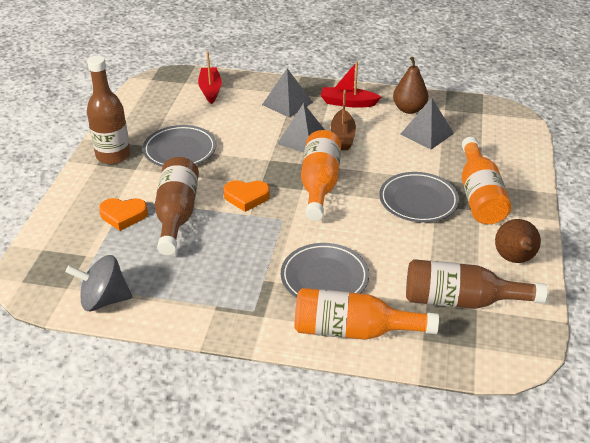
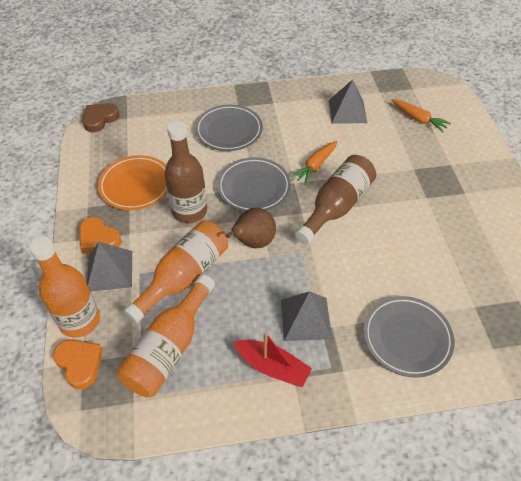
brown boat: [331,90,356,150] = 1 -> none = 0
brown bottle: [87,56,131,164] [154,157,199,255] [406,259,548,309] = 3 -> [164,121,207,223] [295,155,376,244] = 2
brown heart: none = 0 -> [83,103,120,133] = 1
brown pear: [393,57,428,114] [495,219,541,263] = 2 -> [226,207,276,248] = 1
grey spinning top: [66,255,133,311] = 1 -> none = 0
orange carrot: none = 0 -> [290,141,338,185] [391,99,451,132] = 2
orange plate: none = 0 -> [98,155,167,210] = 1
red boat: [198,51,222,104] [321,61,381,108] = 2 -> [234,332,312,387] = 1

